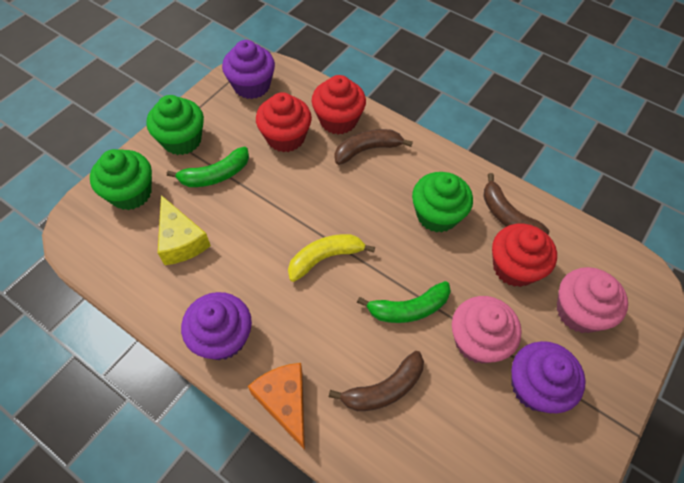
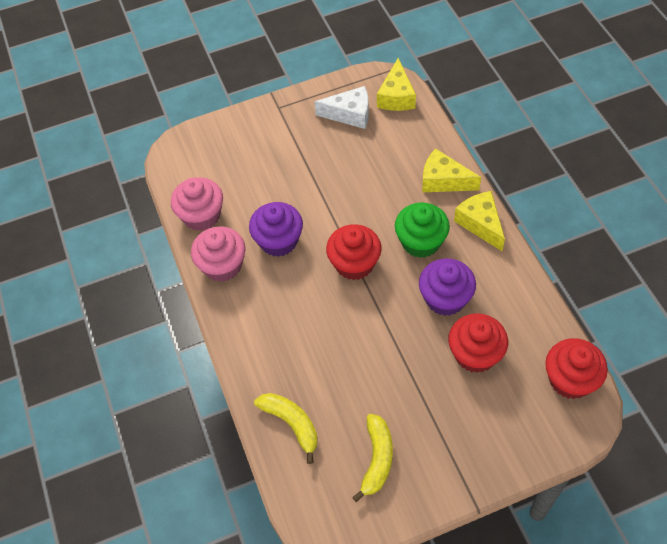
brown banana: [329,351,424,411] [335,129,413,165] [483,173,549,235] = 3 -> none = 0
green banana: [167,147,249,187] [357,281,451,323] = 2 -> none = 0
green cupcake: [90,149,152,210] [146,95,204,155] [412,172,473,233] = 3 -> [395,202,450,258] = 1
orange cheese: [248,363,305,450] = 1 -> none = 0
purple cupcake: [181,292,252,360] [222,40,275,99] [511,341,586,413] = 3 -> [249,202,303,257] [419,258,476,316] = 2
white cheese: none = 0 -> [314,86,369,129] = 1
yellow banana: [288,234,375,282] = 1 -> [254,393,318,464] [352,414,393,502] = 2
yellow cheese: [158,195,211,265] = 1 -> [377,58,416,111] [422,148,481,192] [454,191,505,251] = 3

